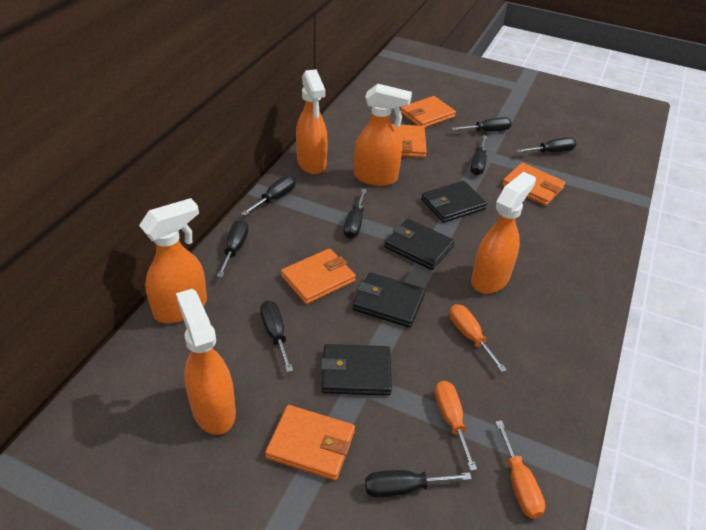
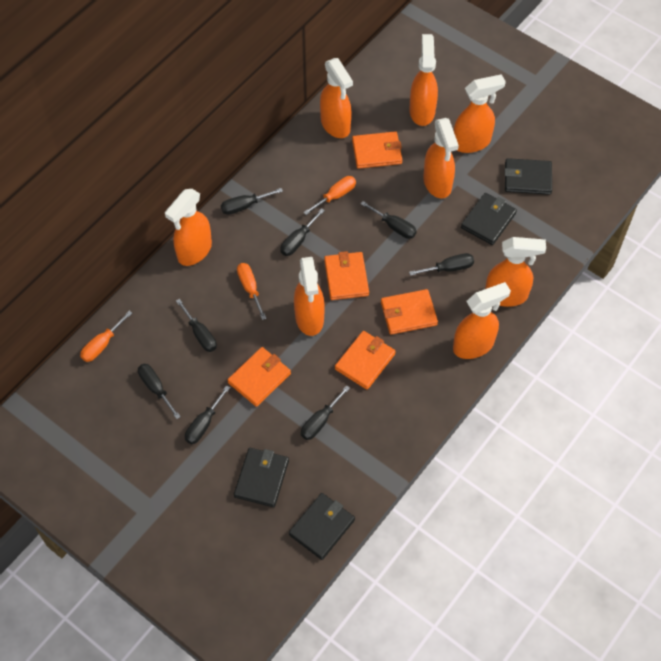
orange spray bottle: [139,198,207,323] [176,289,236,435] [296,69,328,174] [354,84,412,186] [471,172,536,294] = 5 -> [165,189,212,266] [294,257,325,336] [320,58,353,138] [409,34,438,126] [423,118,459,199] [453,282,511,359] [454,74,506,153] [485,237,546,307] = 8

